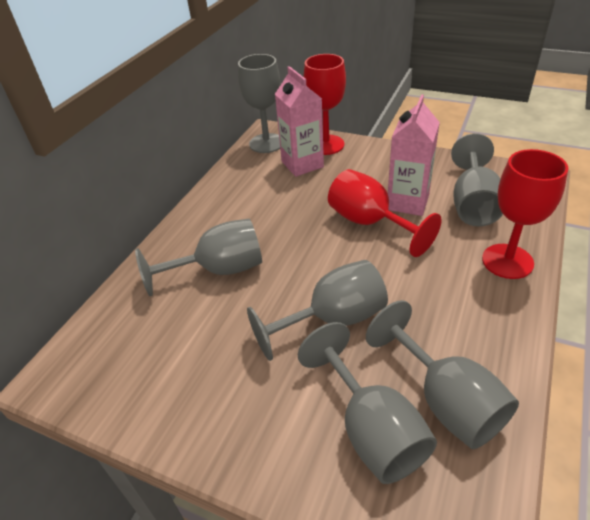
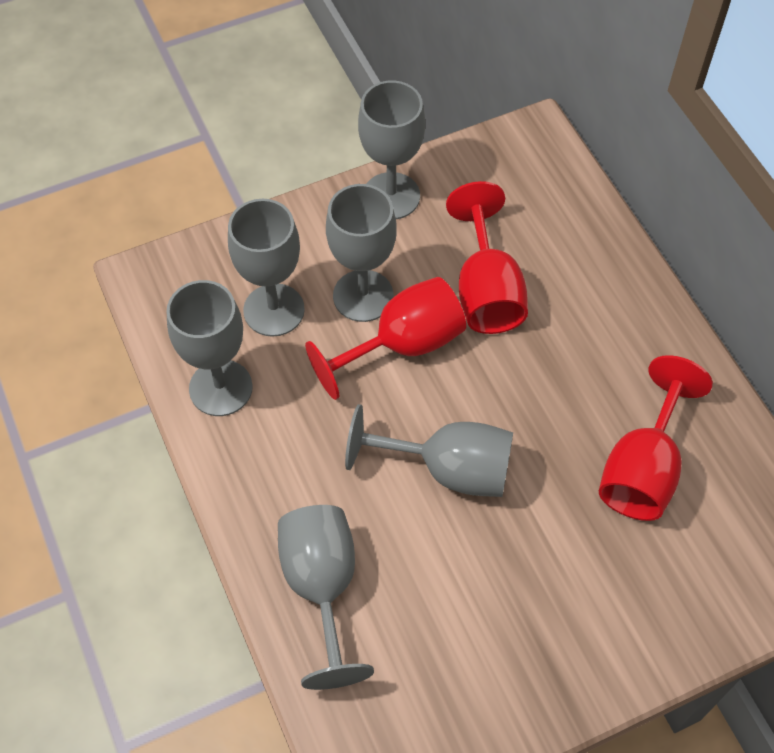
pink carton: [275,66,324,177] [388,95,440,216] = 2 -> none = 0

